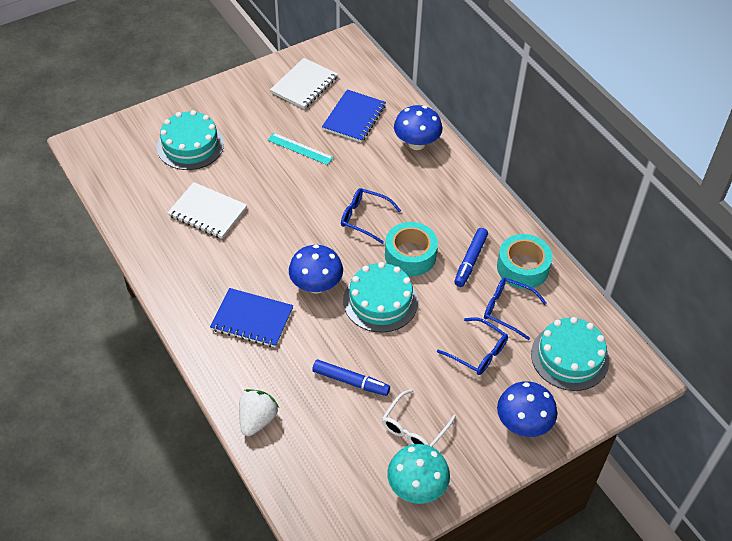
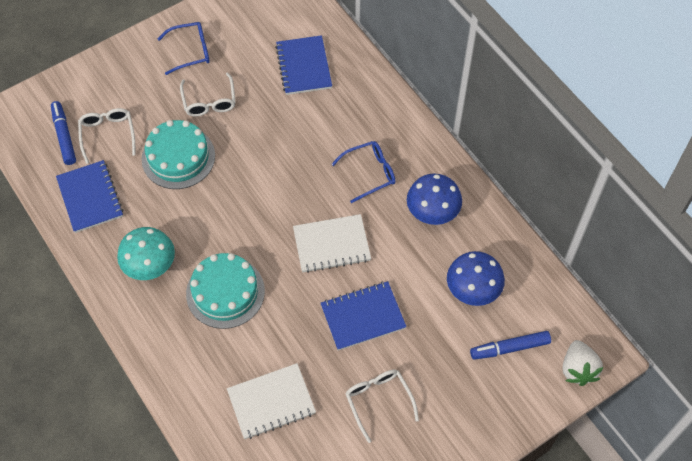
blue glasses: [341,188,401,244] [437,317,508,375] [484,278,547,340] = 3 -> [158,22,210,75] [331,141,396,203] = 2
blue mushroom: [289,245,343,294] [394,105,442,150] [497,381,557,437] = 3 -> [407,173,462,225] [447,251,505,306] = 2
blue notebook: [210,288,293,348] [322,89,386,143] = 2 -> [56,160,123,233] [275,35,332,95] [321,281,407,351] = 3
turquoise cake: [157,110,224,170] [343,262,418,332] [531,317,609,391] = 3 -> [141,120,215,189] [186,253,265,329] = 2
turquoise ruler: [267,133,333,165] = 1 -> none = 0
turquoise tape: [385,222,438,276] [497,234,552,289] = 2 -> none = 0
white glasses: [382,389,456,447] = 1 -> [78,108,136,164] [180,72,236,117] [345,370,419,443] = 3

